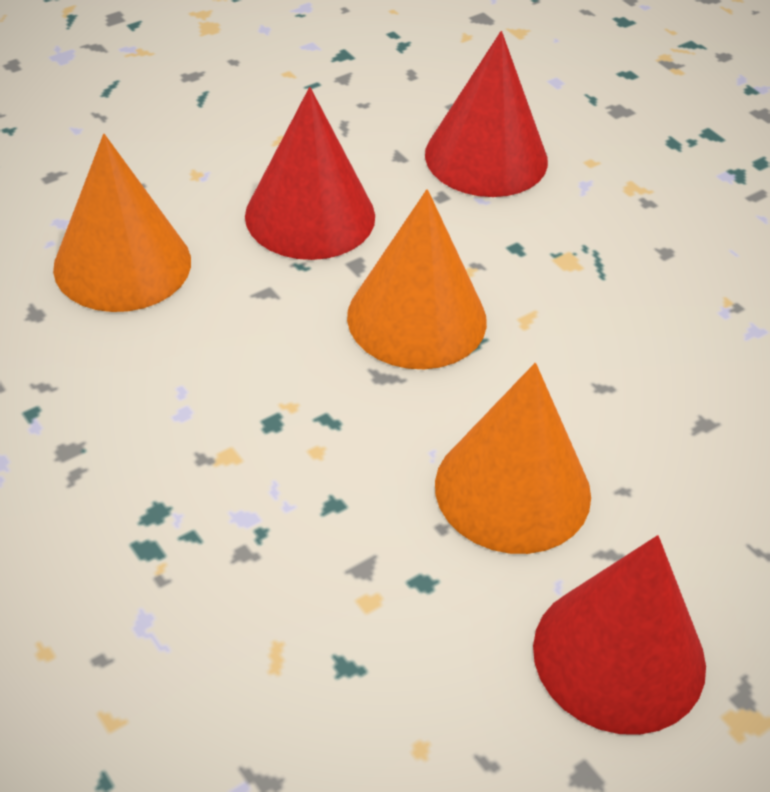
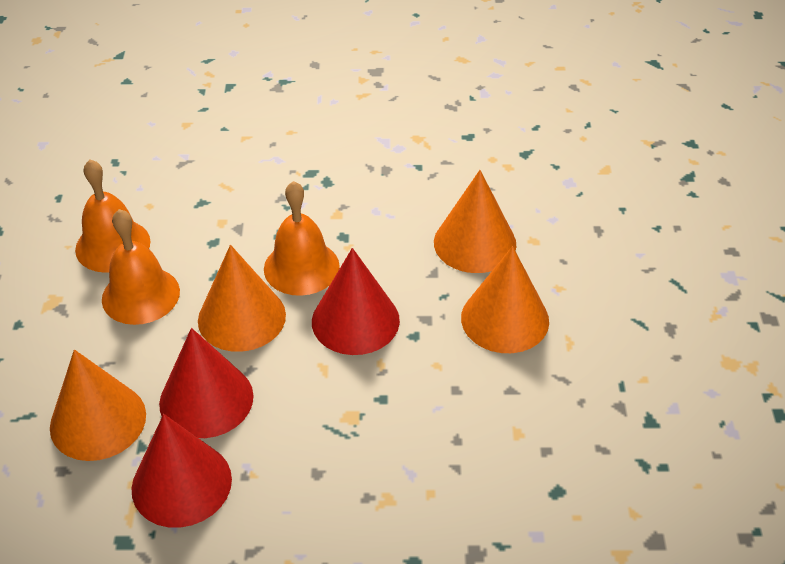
orange bell: none = 0 -> [75,159,150,273] [102,209,180,325] [264,181,340,296] = 3
orange cone: [53,134,191,312] [347,189,487,369] [435,363,591,554] = 3 -> [50,350,146,461] [198,245,286,352] [434,170,517,273] [461,246,549,353] = 4

